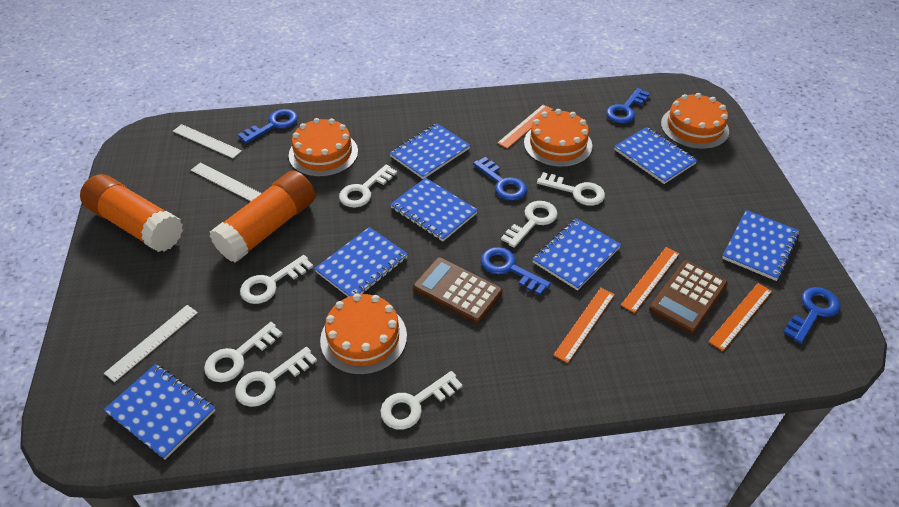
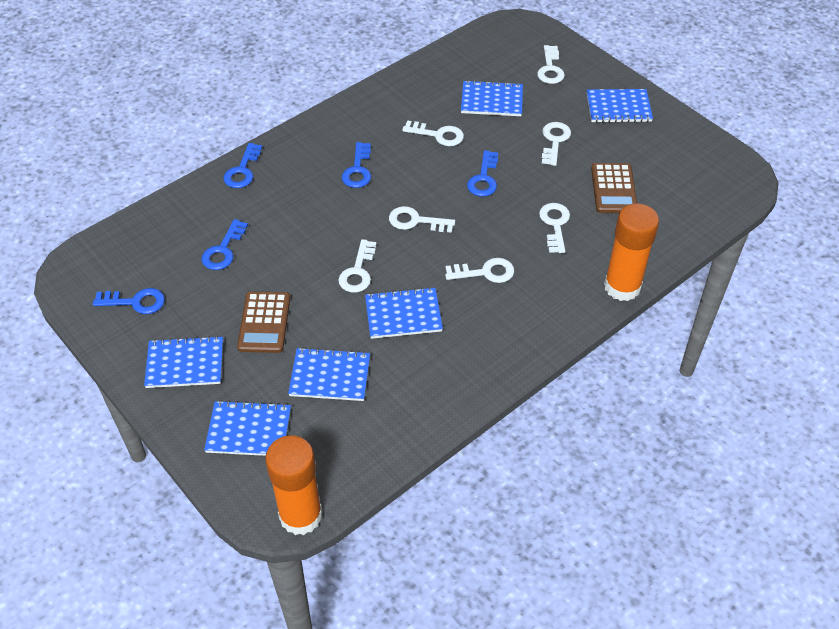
blue notebook: [104,364,216,460] [314,227,408,297] [390,123,470,179] [390,178,478,241] [532,218,621,291] [614,127,697,184] [722,210,799,281] = 7 -> [144,336,223,388] [204,400,291,456] [288,347,370,401] [365,287,443,339] [461,80,523,116] [587,89,653,123] = 6
orange cake: [289,118,358,177] [320,293,407,375] [524,109,592,167] [661,93,729,149] = 4 -> none = 0
orange ruler: [497,104,553,149] [553,288,615,363] [621,247,680,313] [708,283,772,351] = 4 -> none = 0
white ruler: [104,305,198,382] [173,124,242,158] [191,163,262,201] = 3 -> none = 0

